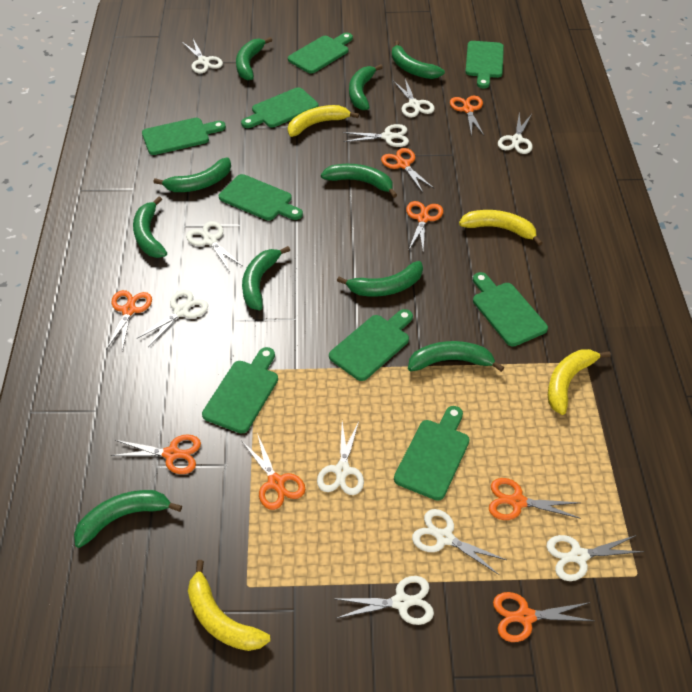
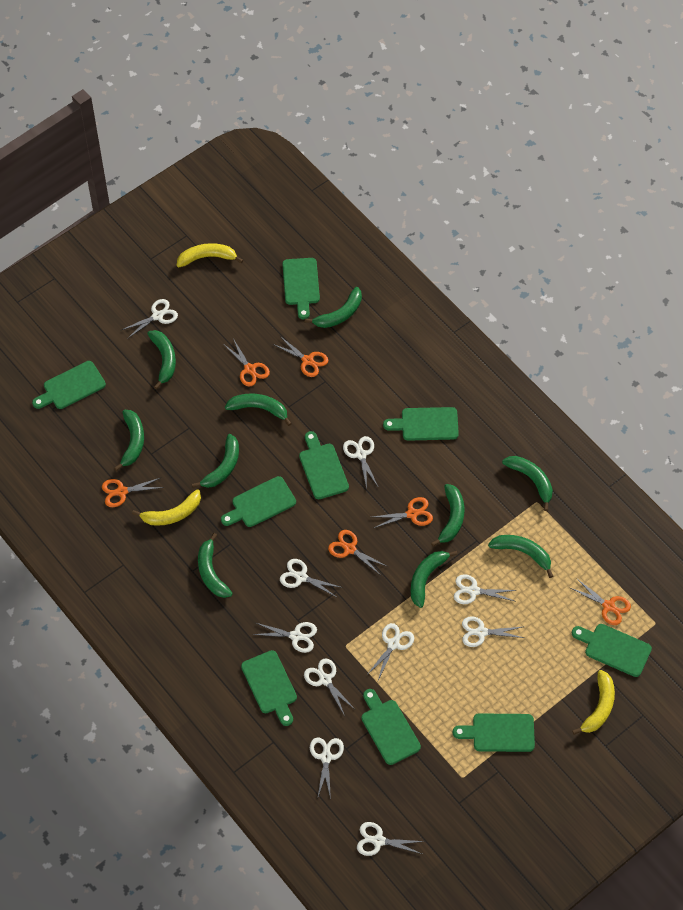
orange scissors: [106,290,152,351] [111,434,201,474] [242,433,305,510] [381,148,435,193] [406,201,443,250] [450,96,484,136] [489,478,581,520] [493,592,594,642] = 8 -> [102,477,164,507] [224,339,270,387] [273,336,328,377] [328,530,387,574] [373,497,433,528] [571,578,631,625] = 6
yellow banana: [188,560,270,651] [288,105,359,137] [459,210,543,246] [548,349,611,415] = 4 -> [132,489,201,526] [177,243,243,267] [572,670,615,735] = 3

